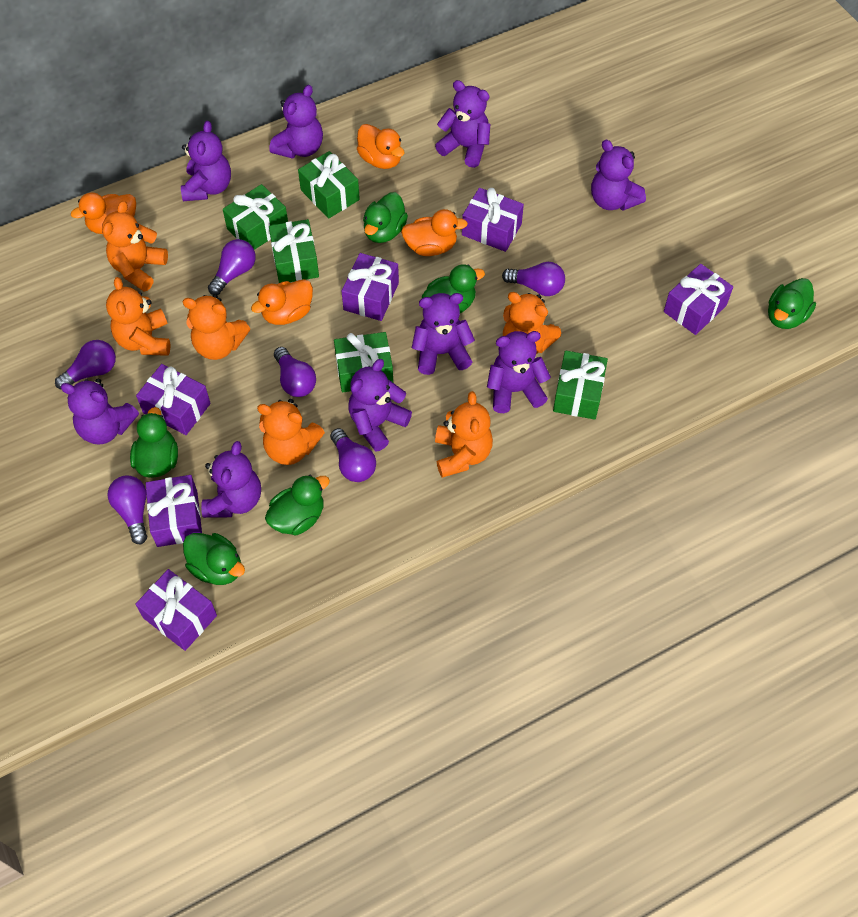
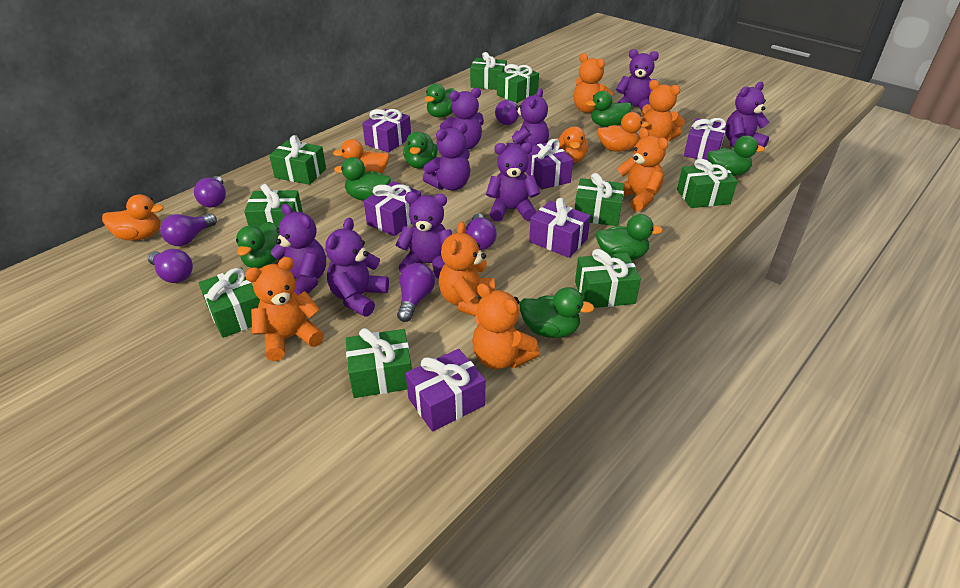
green duck: [130,407,178,478] [183,533,245,585] [265,475,330,536] [363,192,408,243] [422,264,485,313] [768,278,816,329] = 6 -> [236,222,279,269] [334,157,391,201] [403,132,438,168] [425,83,456,118] [519,287,595,338] [586,91,632,127] [596,214,663,260] [708,136,765,176] = 8
green gift: [223,184,288,250] [269,219,319,283] [298,151,360,218] [334,332,393,392] [553,350,608,420] = 5 -> [198,268,260,338] [244,184,303,228] [269,135,326,185] [346,328,412,398] [470,52,507,90] [497,64,539,103] [575,173,624,226] [575,249,641,308] [677,159,738,208] = 9

